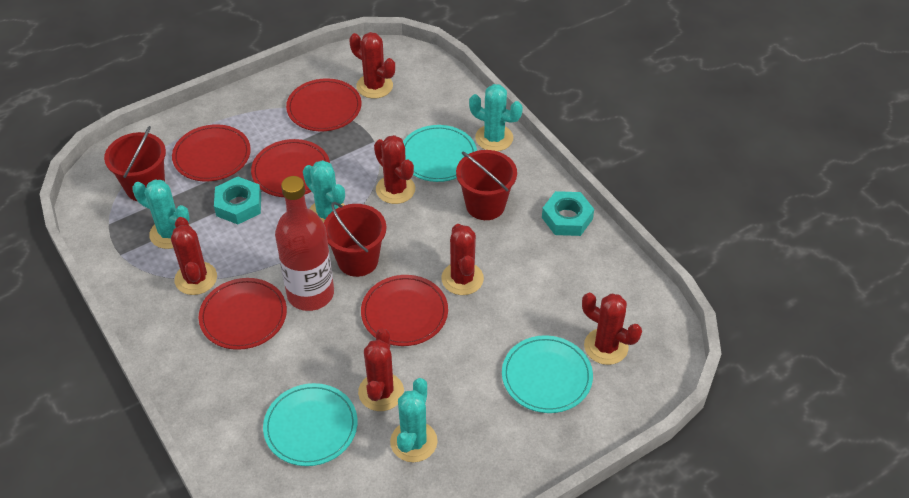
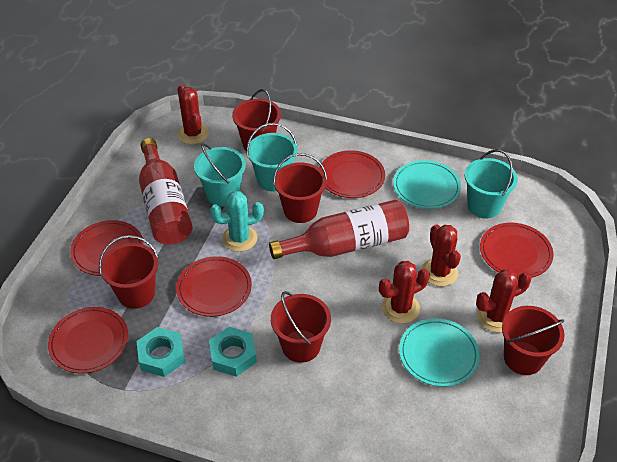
red bottle: [275,176,334,311] = 1 -> [139,138,193,245] [269,200,409,259] = 2
red bucket: [104,126,166,202] [324,202,387,277] [456,150,517,220] = 3 -> [99,235,158,309] [232,89,281,151] [271,291,331,363] [273,153,327,223] [502,306,565,375] = 5
red cactus: [171,217,217,295] [349,32,395,99] [358,328,404,411] [374,135,415,204] [441,224,484,295] [582,293,642,365] = 6 -> [177,84,209,144] [379,261,430,323] [422,224,461,287] [476,270,532,332] = 4
turquoise bucket: none = 0 -> [194,143,246,207] [246,123,298,191] [465,150,518,218] = 3
turquoise cactus: [132,180,190,249] [303,160,345,223] [390,378,437,462] [469,84,523,151] = 4 -> [210,191,264,252] = 1
turquoise plate: [263,383,357,466] [403,125,477,182] [502,335,593,413] = 3 -> [393,160,461,209] [399,318,480,387] = 2

